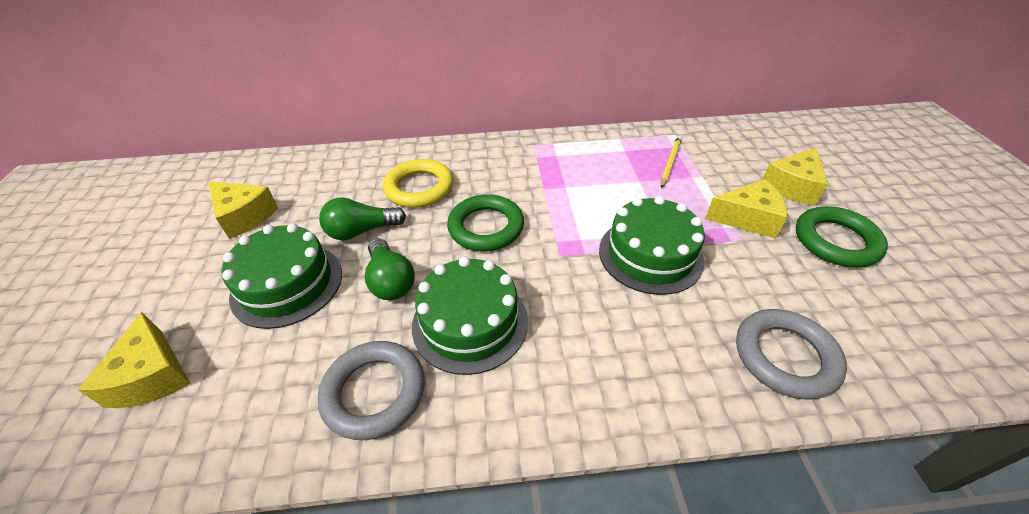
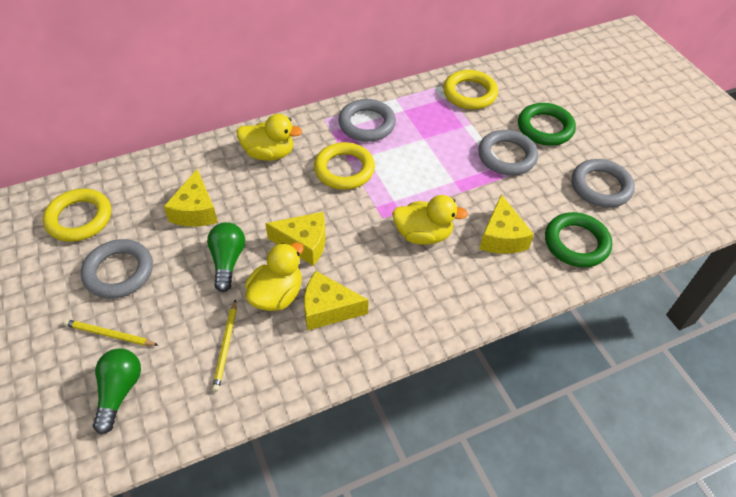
green cake: [222,223,342,329] [412,257,528,375] [599,196,705,295] = 3 -> none = 0
grey ring: [318,341,425,440] [736,309,847,400] = 2 -> [81,239,153,299] [338,99,396,142] [478,130,538,175] [572,159,635,208] = 4
yellow duck: none = 0 -> [237,114,302,161] [245,243,304,311] [392,195,468,245] = 3
yellow pencil: [661,136,682,188] = 1 -> [63,319,158,346] [212,299,236,392] = 2
yellow ring: [383,159,453,208] = 1 -> [43,189,111,242] [314,142,375,190] [443,70,498,110] = 3

